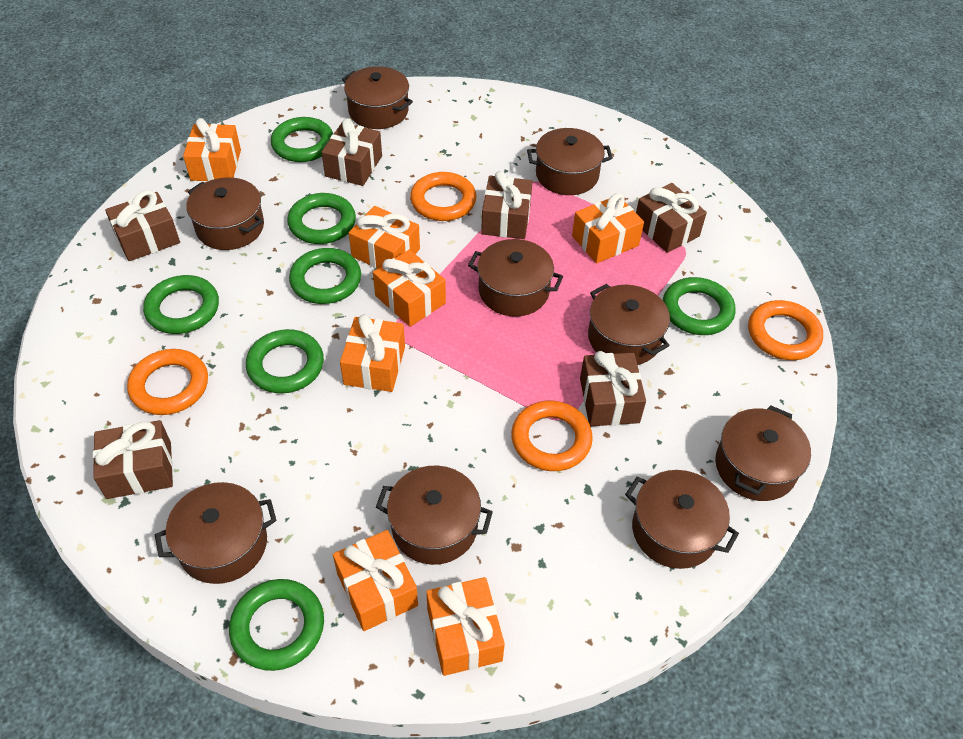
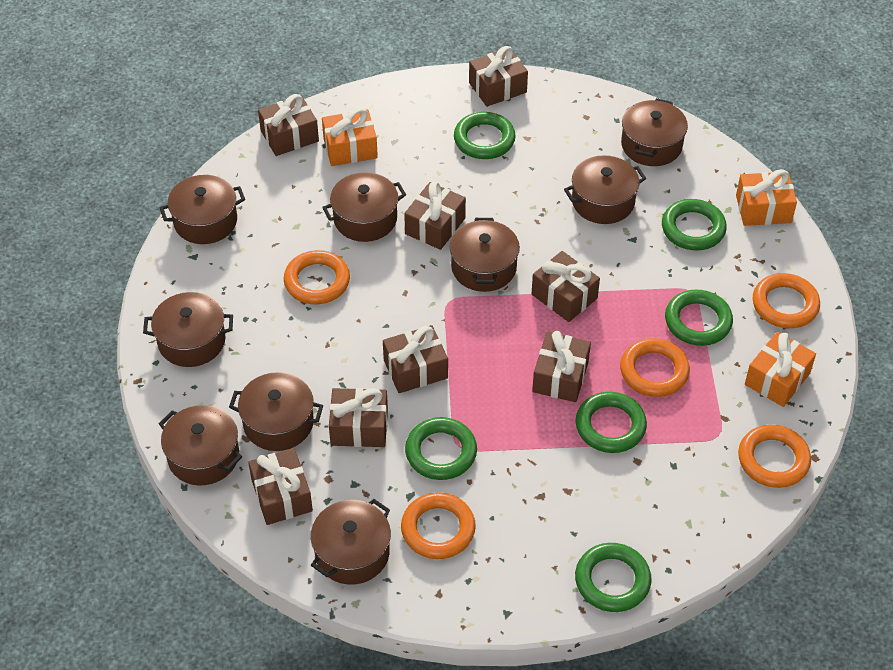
brown gift: [93,420,173,499] [105,190,180,261] [322,118,382,186] [481,171,532,239] [580,351,646,426] [636,183,707,253] = 6 -> [248,448,313,525] [258,94,319,156] [329,388,388,447] [383,325,448,393] [404,181,466,250] [469,46,528,107] [532,251,600,322] [532,331,591,402] = 8
green ring: [143,275,219,334] [229,579,324,671] [246,329,324,393] [271,117,333,162] [287,193,356,244] [289,248,361,304] [663,277,735,335] = 7 -> [405,417,477,480] [454,112,516,159] [575,392,647,453] [575,543,652,612] [662,199,727,251] [665,290,733,346] = 6
orange gift: [183,118,241,181] [333,530,418,631] [340,314,405,392] [349,206,420,268] [373,250,446,327] [426,577,505,676] [572,193,644,264] = 7 -> [322,108,378,166] [736,169,797,226] [745,332,816,407] = 3
orange ring: [127,349,208,415] [410,172,476,221] [511,401,593,471] [748,300,823,360] = 4 -> [284,250,350,304] [401,492,476,559] [620,338,690,397] [738,425,811,488] [753,273,820,328] = 5

